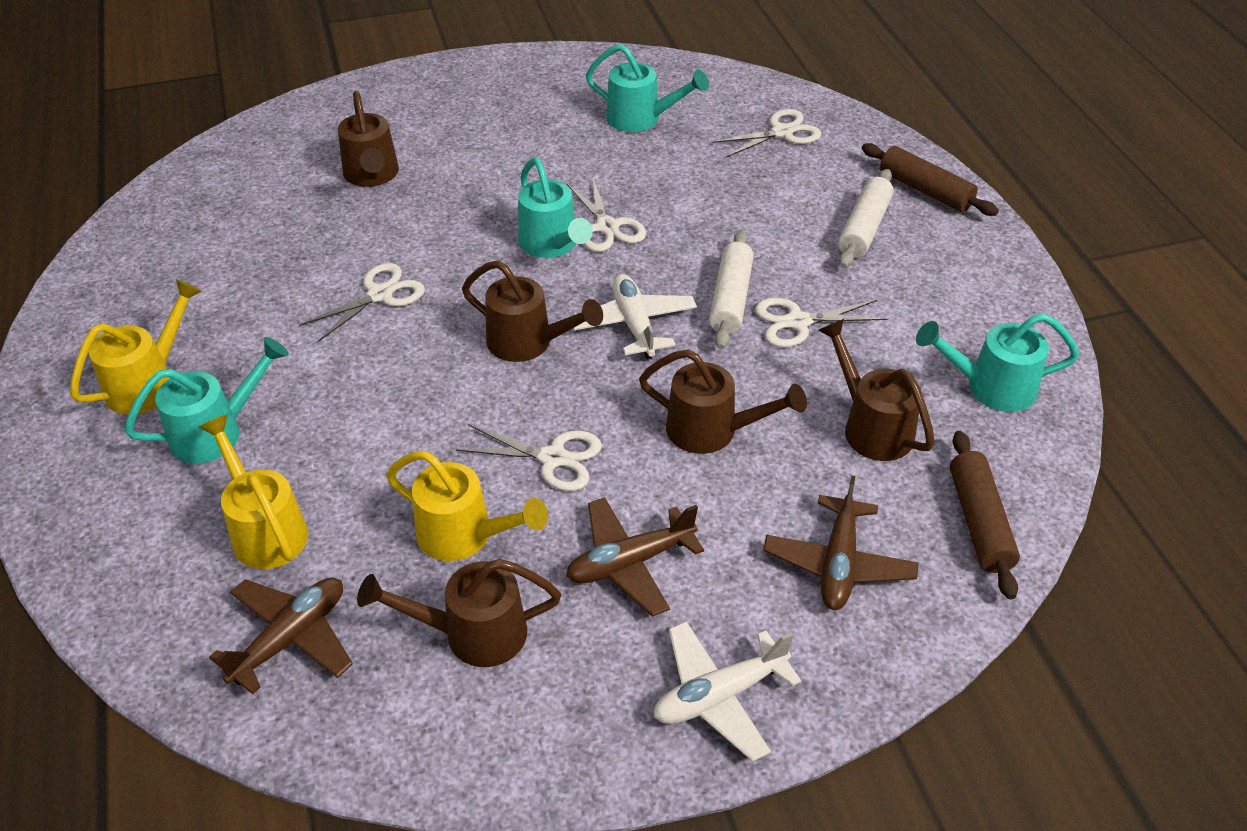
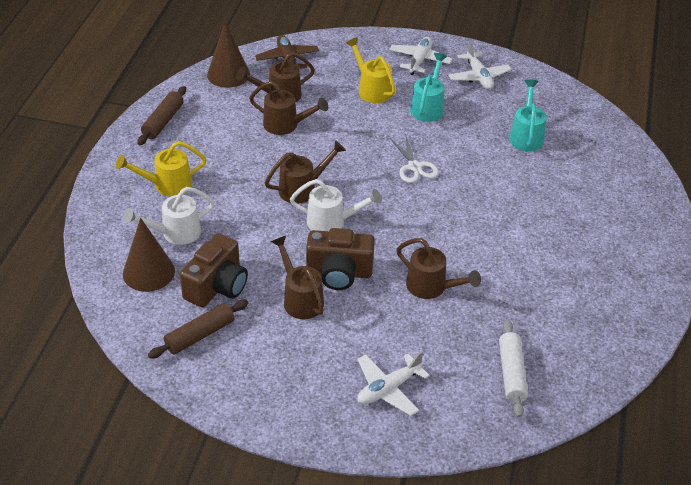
brown camera: none = 0 -> [180,233,248,307] [306,228,375,290] = 2
brown cone: none = 0 -> [123,218,175,292] [207,22,250,88] = 2
brown plane: [209,577,353,694] [566,497,704,617] [763,476,919,610] = 3 -> [255,35,319,69] = 1
turquoise watering can: [124,337,289,464] [518,158,593,258] [586,44,709,132] [916,313,1079,412] = 4 -> [410,53,447,122] [509,79,547,151] = 2
white plane: [573,274,697,359] [654,621,801,762] = 2 -> [357,351,430,416] [389,37,452,75] [448,41,512,90] = 3
white rolling pin: [709,230,754,349] [838,169,894,268] = 2 -> [499,320,528,418] = 1
white scissors: [299,263,425,342] [456,424,602,491] [567,178,646,252] [712,109,821,158] [755,298,887,347] = 5 -> [390,134,439,183] = 1
white watering can: none = 0 -> [123,187,214,245] [290,179,382,231] = 2
yellow watering can: [70,279,202,415] [198,415,308,569] [386,451,548,561] = 3 -> [116,141,206,196] [346,37,396,103] = 2

